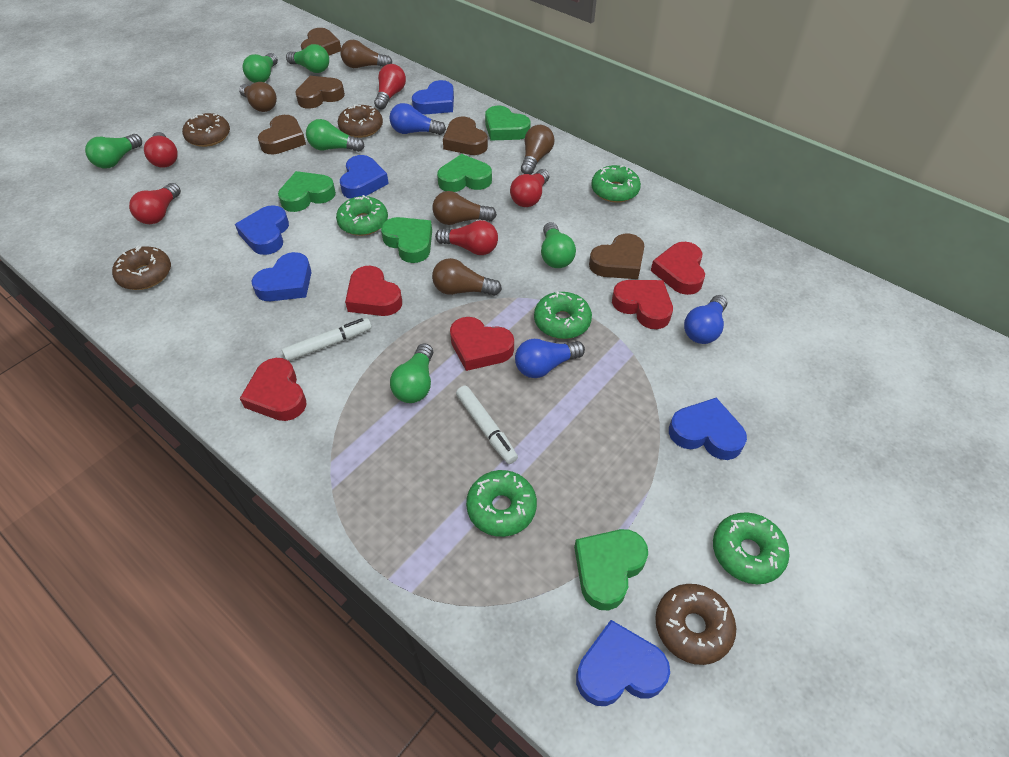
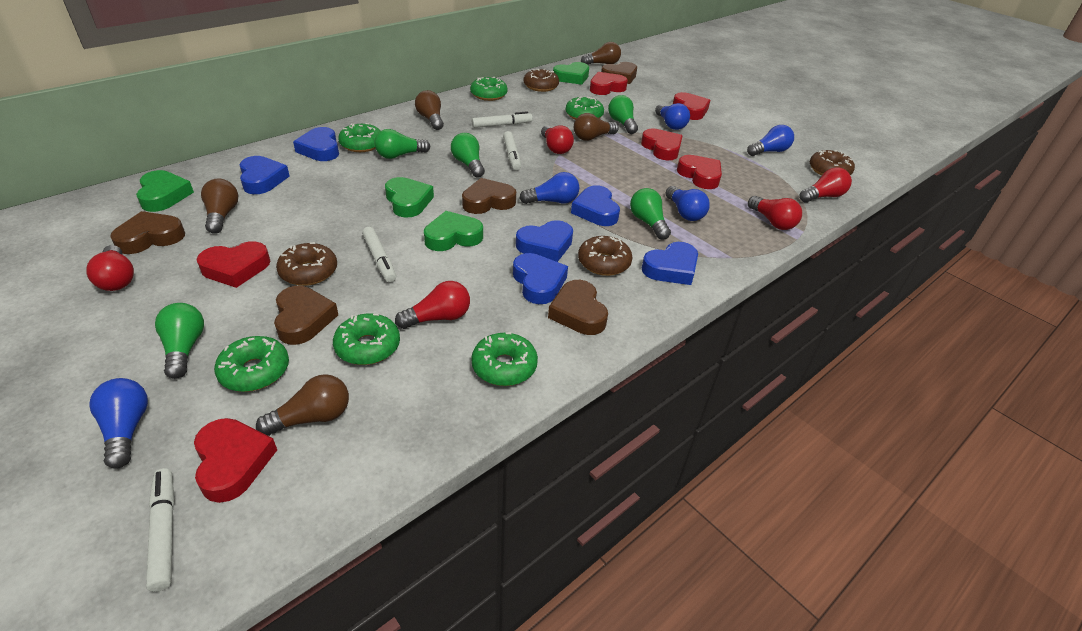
blue light bulb: [389,103,446,135] [515,339,585,378] [684,295,727,344] = 3 -> [89,378,148,469] [519,172,579,204] [655,103,690,130] [666,186,710,221] [747,125,794,156] = 5
green donut: [336,195,388,236] [466,470,537,537] [534,291,592,339] [591,165,641,203] [713,512,790,584] = 5 -> [214,336,289,392] [333,313,400,365] [338,123,381,152] [470,77,508,101] [471,332,538,386] [566,97,604,120] = 6
green heart: [278,171,336,212] [381,217,432,263] [437,154,492,192] [485,106,531,141] [574,529,648,610] = 5 -> [136,170,194,212] [385,177,434,218] [424,211,483,251] [553,62,589,85] = 4
green light bulb: [85,134,142,168] [242,53,278,83] [286,44,329,73] [306,119,365,152] [390,343,433,403] [541,222,576,268] = 6 -> [155,303,204,379] [374,129,430,159] [451,133,485,178] [608,95,638,134] [630,188,671,240] = 5
red heart: [239,358,307,421] [345,266,402,316] [450,317,514,371] [612,280,673,329] [651,242,705,295] = 5 -> [194,418,277,503] [196,241,270,288] [590,72,628,95] [641,128,683,160] [673,92,710,120] [677,155,722,189] = 6
white marker: [282,318,372,361] [456,386,518,464] = 2 -> [146,468,175,592] [362,227,396,283] [472,111,532,128] [503,131,521,170] = 4

